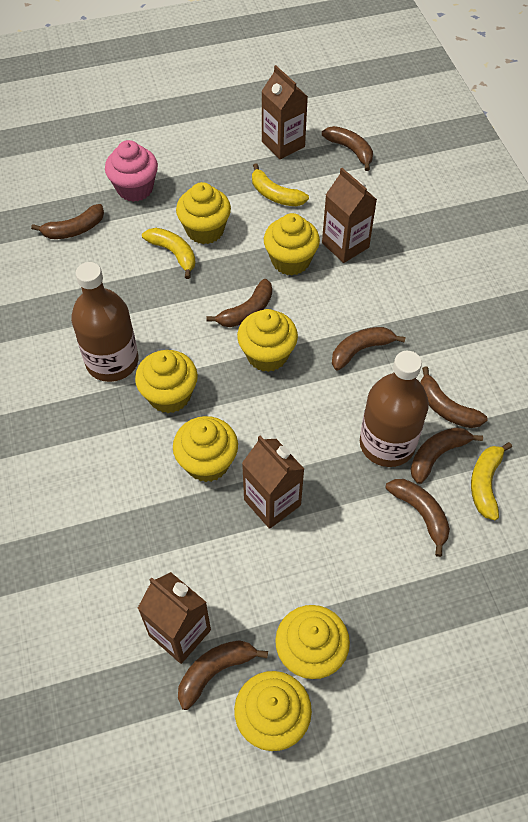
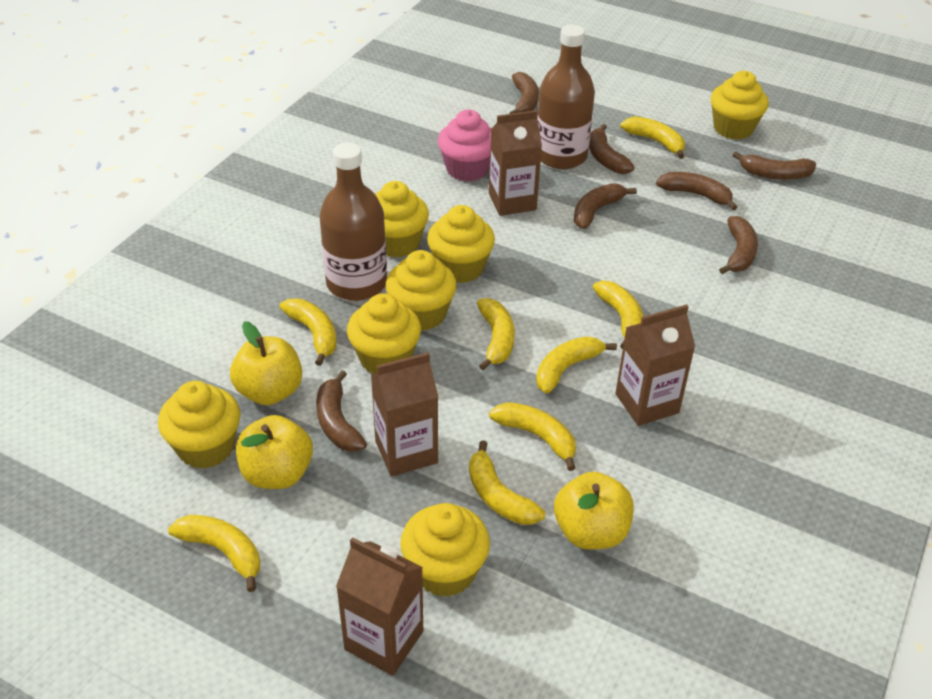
brown banana: [31,204,104,239] [178,640,268,710] [206,279,272,327] [322,126,373,171] [332,327,406,371] [386,479,450,557] [410,427,483,484] [420,367,488,428] = 8 -> [316,370,367,452] [509,72,539,114] [574,183,637,229] [589,124,635,174] [656,172,737,210] [719,216,758,274] [733,152,816,180] = 7
yellow apple: none = 0 -> [230,321,302,405] [236,415,313,489] [554,472,634,550] = 3
yellow banana: [142,228,196,279] [252,163,309,206] [471,442,512,520] = 3 -> [168,515,260,592] [280,298,336,366] [469,440,545,525] [477,298,515,370] [489,402,576,471] [536,336,617,394] [593,280,644,349] [620,116,685,159] = 8

